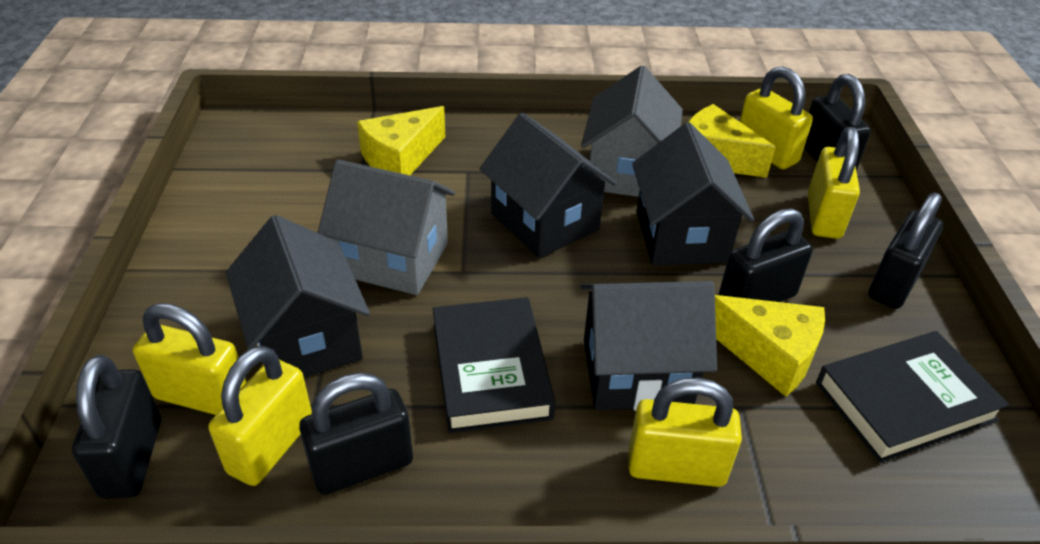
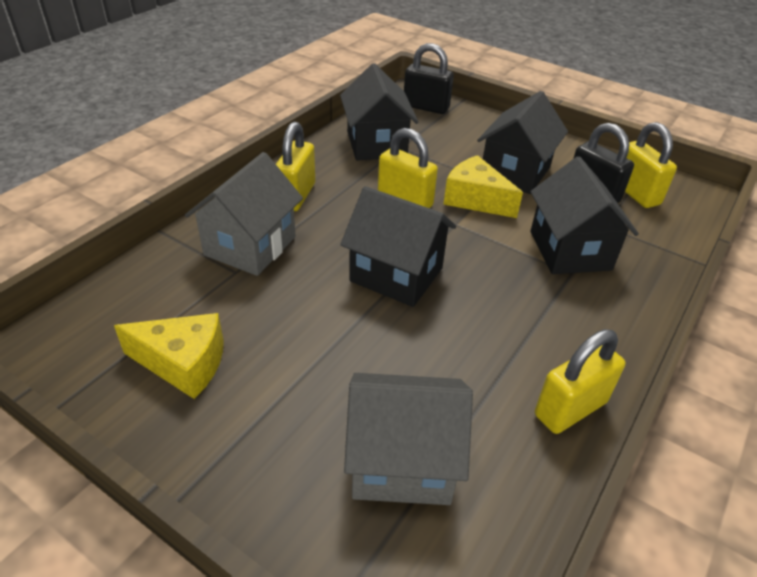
black book: [433,297,555,433] [816,331,1009,463] = 2 -> none = 0
black padlock: [72,355,161,499] [299,373,413,495] [718,208,813,302] [804,74,871,171] [868,193,943,309] = 5 -> [404,43,454,114] [573,123,634,203] = 2
yellow cheese: [357,106,445,175] [688,104,776,178] [715,295,825,397] = 3 -> [114,313,224,399] [443,155,523,218] = 2
yellow padlock: [133,303,246,415] [209,346,312,486] [628,378,742,487] [740,66,813,169] [808,127,860,239] = 5 -> [276,122,315,211] [378,128,438,208] [535,329,626,434] [625,122,677,208] = 4

